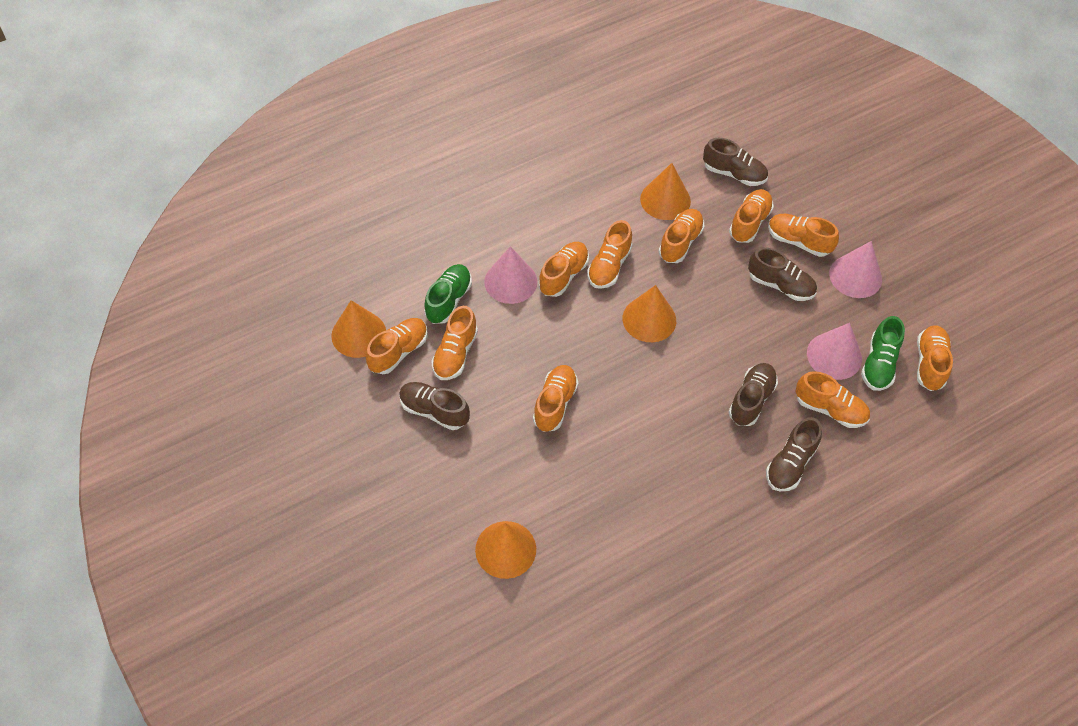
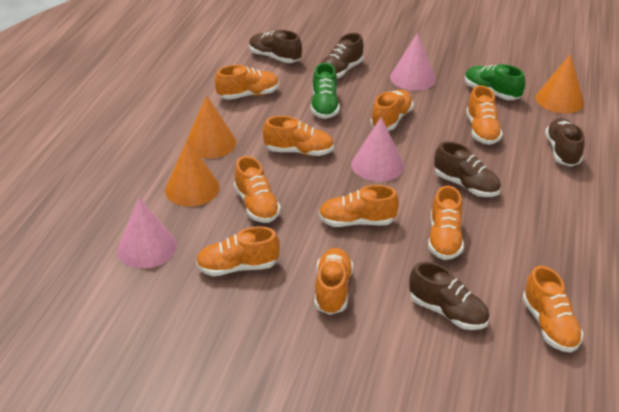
orange cone: [331,300,386,358] [475,521,536,579] [623,285,676,342] [640,163,691,220] = 4 -> [165,140,220,206] [185,95,236,159] [536,54,584,113] = 3

